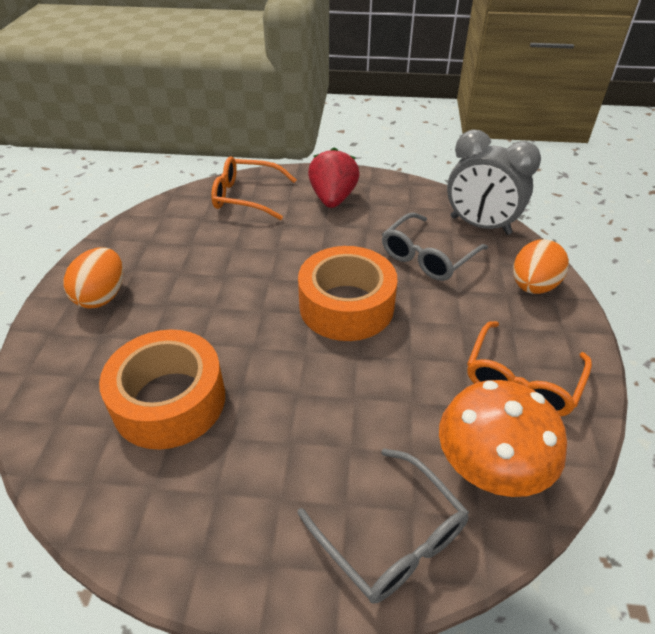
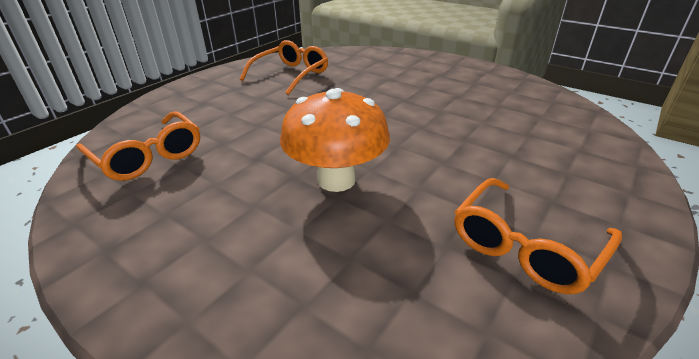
grey clock: [447,130,541,235] = 1 -> none = 0
grey glasses: [297,448,469,603] [382,212,488,281] = 2 -> none = 0
orange egg: [64,248,123,309] [513,239,569,294] = 2 -> none = 0
orange glasses: [211,156,296,220] [467,321,592,416] = 2 -> [76,111,200,181] [240,40,328,95] [454,178,622,294] = 3
orange tape: [99,330,225,450] [298,246,398,341] = 2 -> none = 0
red strawberry: [308,147,360,208] = 1 -> none = 0

